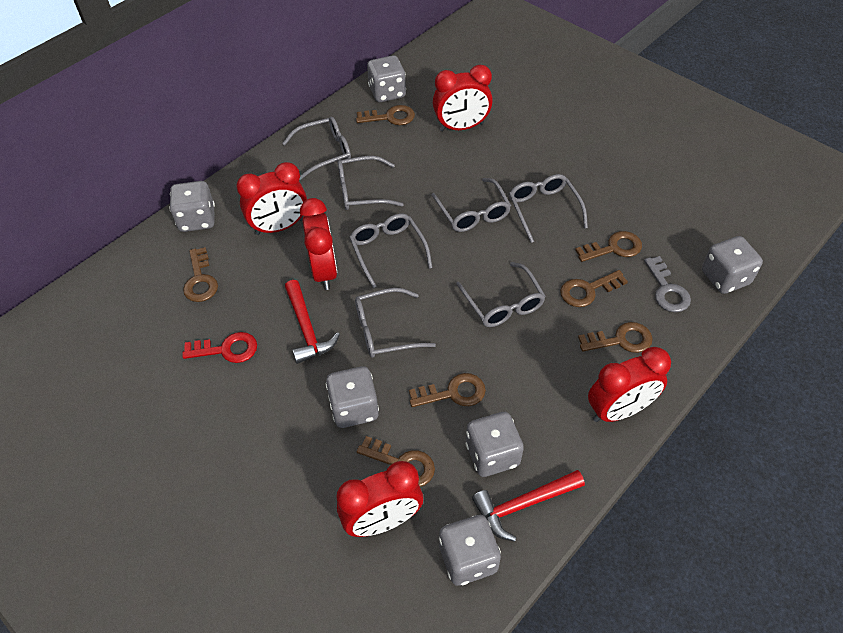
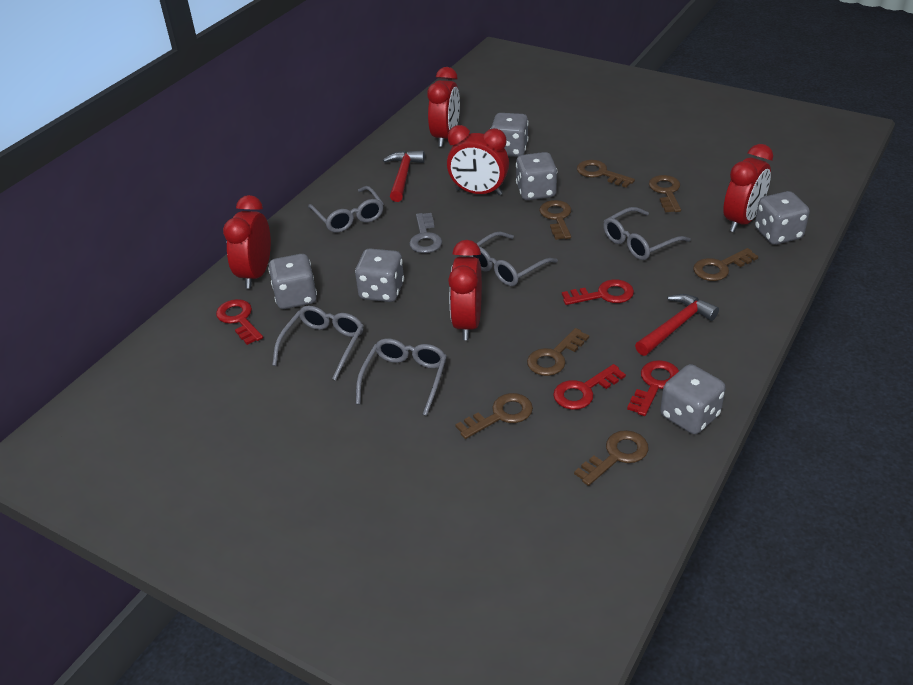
grey glasses: [282,117,351,180] [338,156,404,210] [349,214,433,288] [355,288,436,358] [431,178,511,232] [456,262,546,327] [509,174,588,243] = 7 -> [272,306,364,380] [308,186,384,233] [356,338,447,416] [469,232,558,286] [603,207,691,260] = 5
red key: [182,332,257,363] = 1 -> [216,299,263,345] [553,364,626,410] [562,279,634,305] [627,360,679,416] = 4

